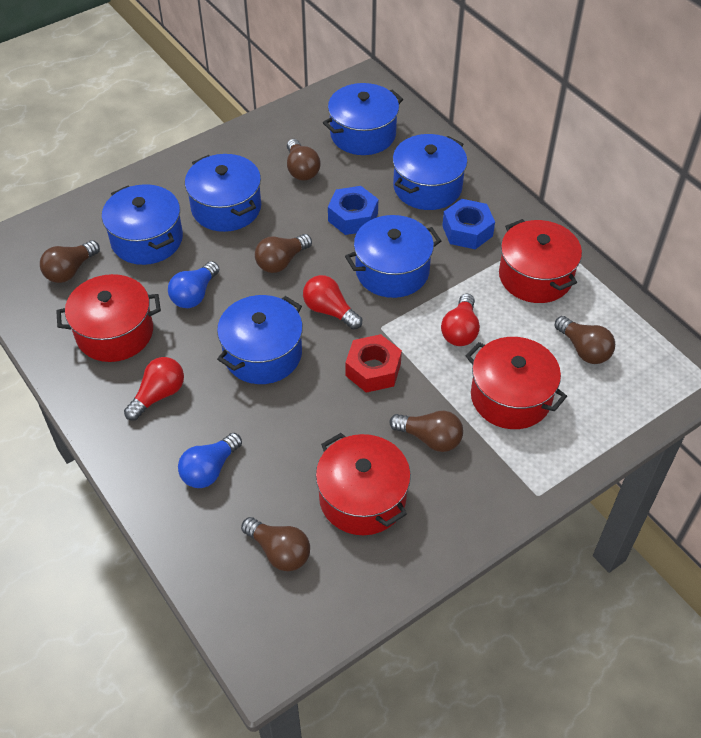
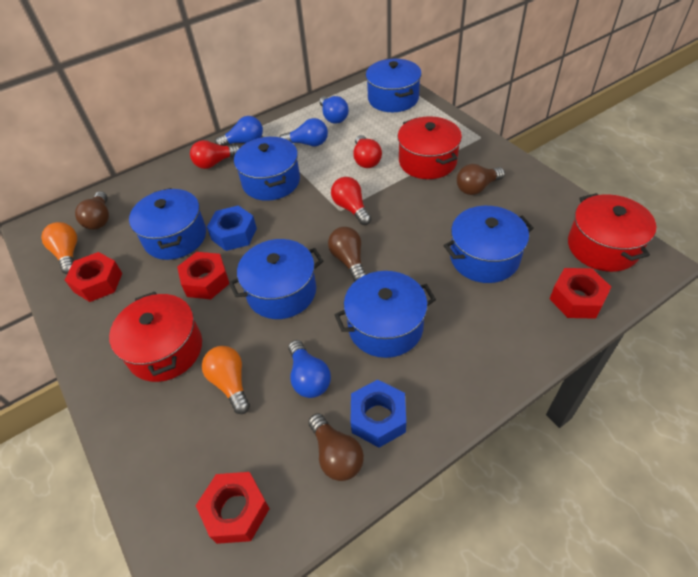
blue light bulb: [168,261,219,308] [178,433,242,488] = 2 -> [215,116,263,146] [280,118,328,146] [288,340,331,398] [319,96,349,124] = 4
brown light bulb: [40,240,100,283] [241,517,310,571] [255,234,312,273] [287,139,320,181] [390,411,463,452] [554,316,615,364] = 6 -> [75,191,109,230] [308,413,364,481] [328,227,367,281] [457,164,505,195] = 4
orange light bulb: none = 0 -> [41,222,77,274] [202,346,250,414] = 2
red nut: [345,334,402,393] = 1 -> [65,252,122,302] [177,252,229,299] [195,472,270,544] [550,268,611,319] = 4
red pot: [56,274,161,362] [316,433,411,535] [466,337,567,429] [499,219,582,303] = 4 -> [109,292,202,382] [398,116,462,179] [568,193,656,272] = 3

